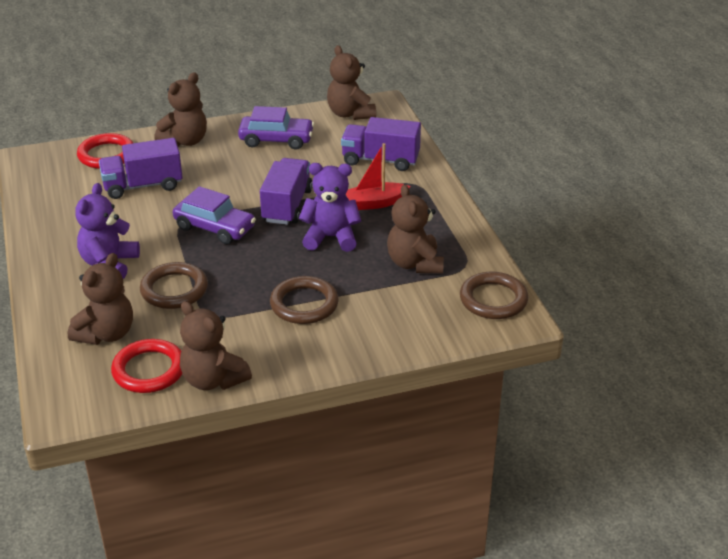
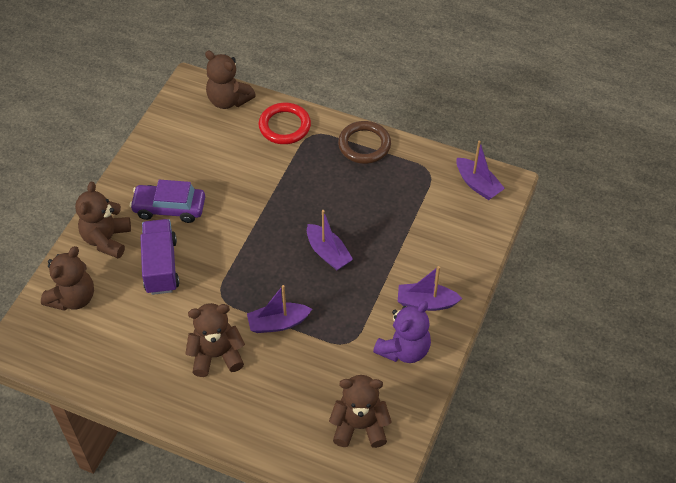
brown ring: [140,262,208,309] [270,276,339,324] [460,272,528,319] = 3 -> [338,121,391,164] = 1
purple boat: none = 0 -> [247,285,312,333] [307,210,353,270] [398,266,462,311] [456,140,505,200] = 4
purple car: [173,186,256,244] [238,106,314,150] = 2 -> [130,180,205,223] = 1
purple teddy bear: [75,183,140,279] [299,163,361,252] = 2 -> [373,301,431,363] = 1
purple truck: [99,138,183,199] [260,158,313,225] [341,117,421,171] = 3 -> [140,219,179,295] = 1
red boat: [346,143,411,210] = 1 -> none = 0
red ring: [77,133,133,169] [111,339,182,393] = 2 -> [258,103,311,144] = 1

